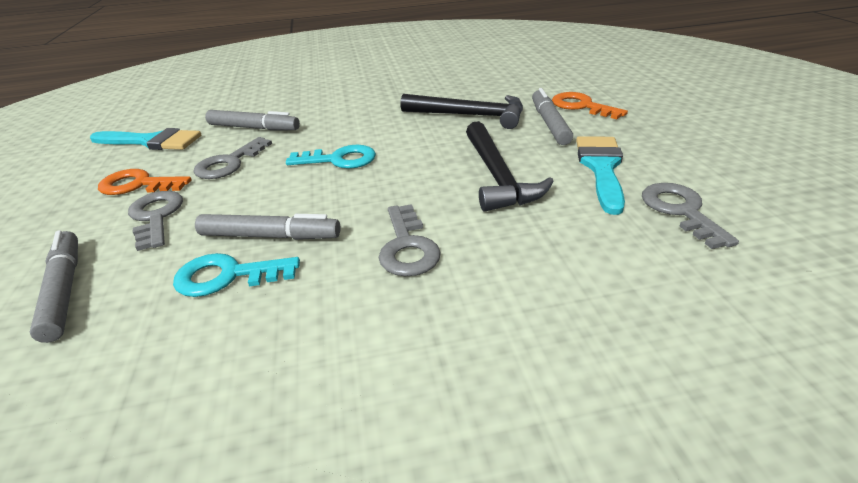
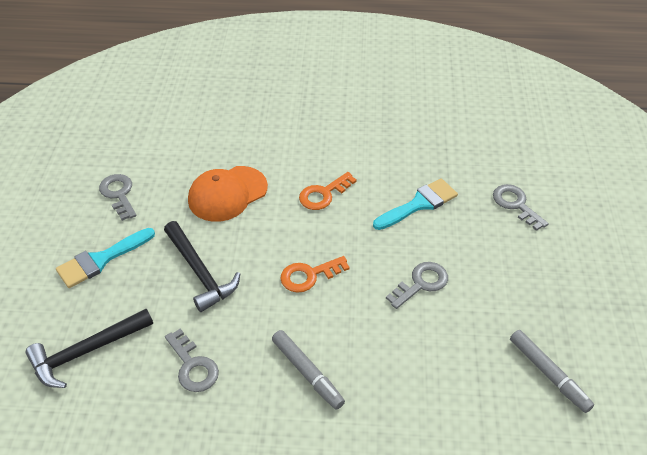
grey marker: [30,230,78,343] [195,214,340,240] [205,110,300,131] [532,88,573,145] = 4 -> [272,330,345,410] [510,330,594,413] = 2
orange cap: none = 0 -> [188,166,268,222] = 1
turquoise key: [173,253,300,297] [286,145,376,169] = 2 -> none = 0

